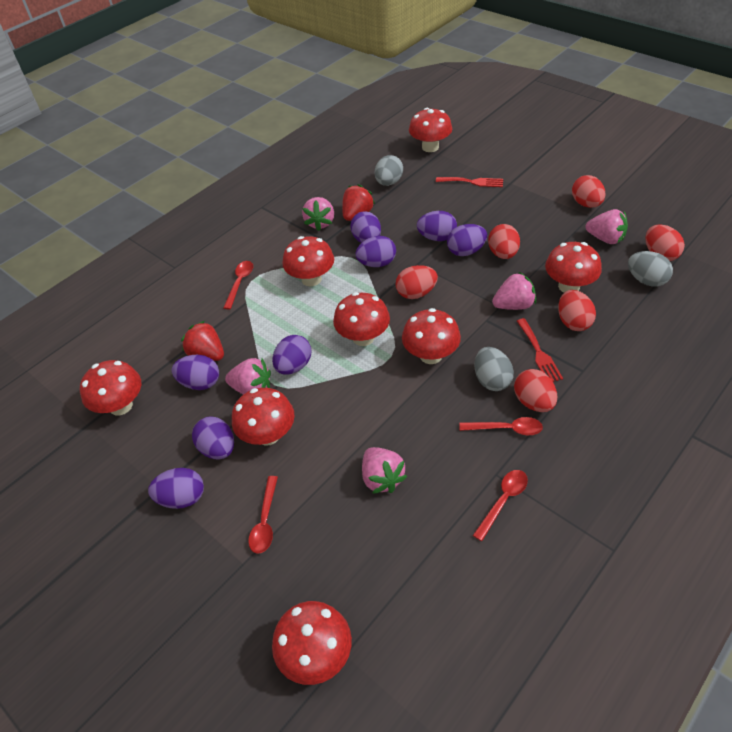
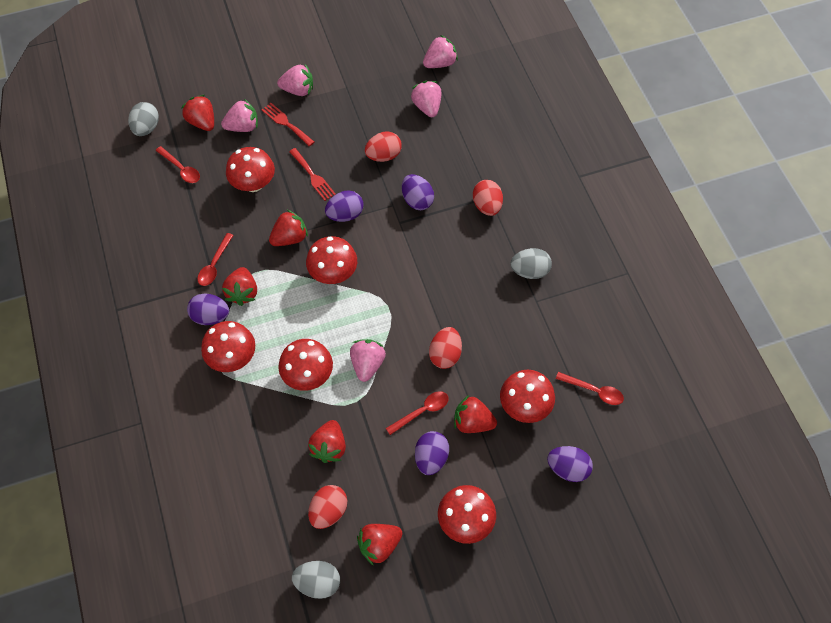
purple egg: [148,468,204,509] [172,355,219,390] [192,417,234,459] [272,335,311,375] [350,211,381,243] [355,236,396,267] [417,211,457,241] [447,224,487,256] = 8 -> [187,294,229,325] [325,190,363,222] [402,174,434,210] [415,431,449,475] [547,446,593,482] = 5
red egg: [395,265,438,299] [488,224,520,259] [514,369,557,412] [558,290,596,331] [572,175,605,208] [645,225,685,261] = 6 -> [308,485,347,529] [365,131,402,162] [429,327,462,369] [473,180,503,216] = 4
red mushroom: [80,360,141,416] [232,388,295,446] [272,601,352,685] [283,236,334,286] [333,292,390,346] [402,308,461,364] [409,108,452,152] [545,242,602,292] = 8 -> [201,321,255,372] [226,147,275,192] [278,339,333,391] [306,236,357,284] [438,485,496,544] [500,370,555,423] = 6
red strawberry: [181,321,224,361] [342,184,375,221] = 2 -> [181,95,214,131] [222,267,257,306] [269,210,308,246] [308,420,346,463] [357,524,403,566] [454,395,497,433] = 6

